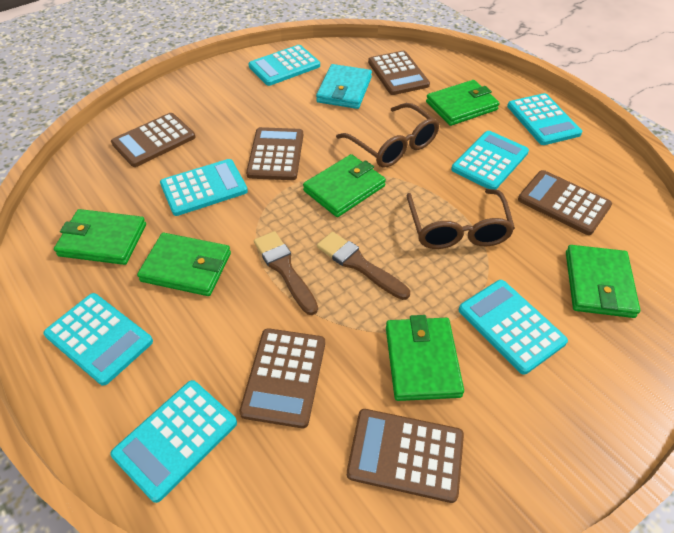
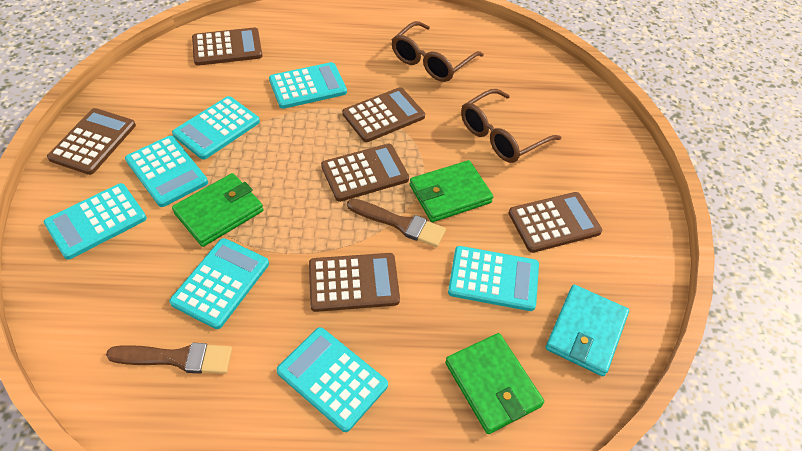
green wallet: [54,209,146,265] [137,233,231,296] [303,154,386,217] [386,315,464,401] [426,80,500,126] [566,245,640,318] = 6 -> [172,173,264,247] [410,160,493,222] [445,333,544,434] = 3

